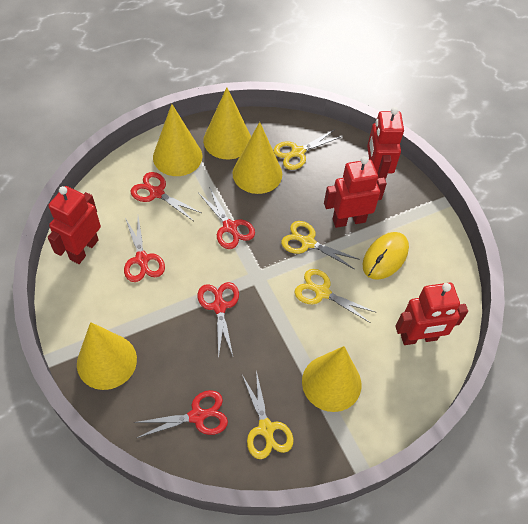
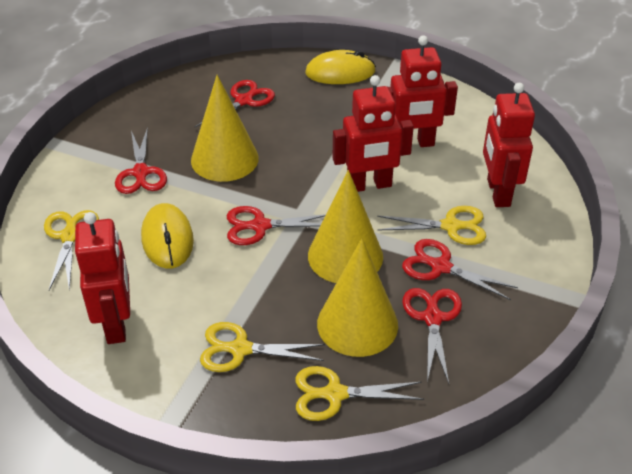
yellow cone: [77,322,137,390] [153,104,202,176] [203,87,251,159] [233,122,282,194] [302,346,361,412] = 5 -> [191,75,259,182] [308,170,383,283] [317,238,398,357] = 3
yellow mouse: [363,232,409,280] = 1 -> [141,203,194,269] [305,50,376,84] = 2

